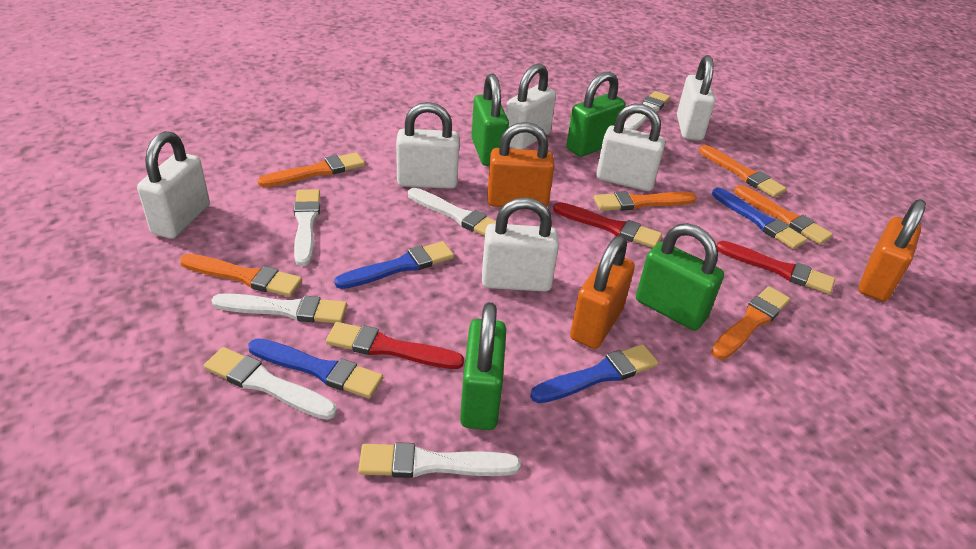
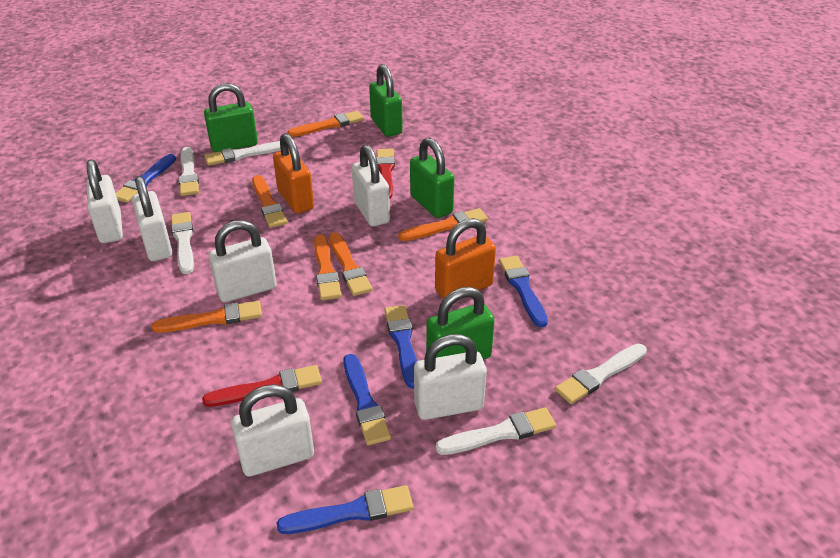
blue brush: [248,338,383,398] [334,241,454,289] [530,344,658,403] [712,188,807,249] = 4 -> [116,154,176,203] [277,485,413,534] [343,354,391,445] [384,305,417,389] [499,256,548,327] = 5
orange padlock: [487,122,554,207] [570,236,635,349] [859,199,926,302] = 3 -> [273,133,314,214] [435,218,496,299] = 2
red brush: [326,322,464,369] [553,202,662,248] [716,241,835,294] = 3 -> [202,365,322,407] [376,149,395,199] = 2
white brush: [204,347,337,420] [211,293,347,323] [294,189,320,266] [358,442,521,478] [408,188,496,236] [624,91,670,130] = 6 -> [171,212,194,274] [179,147,199,196] [204,141,281,166] [435,407,556,455] [555,344,647,404] = 5

